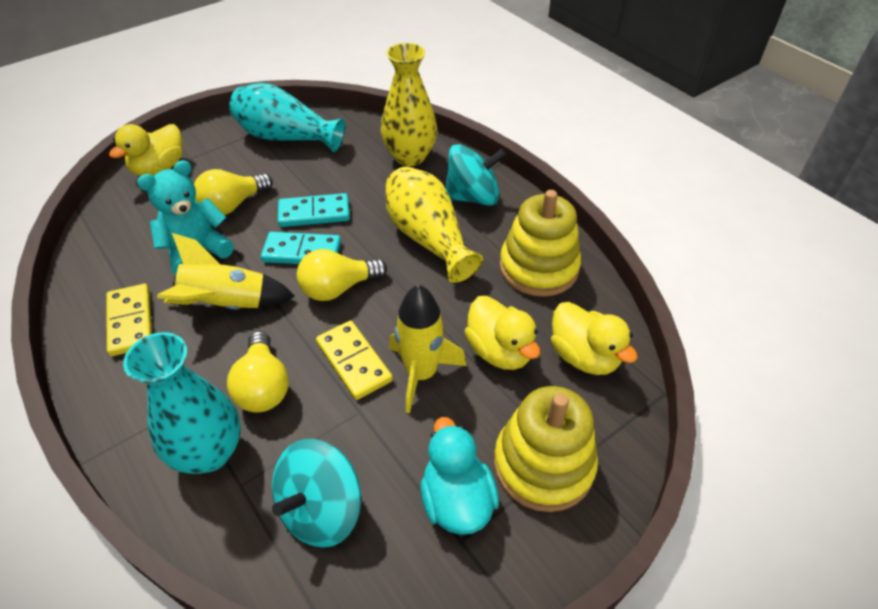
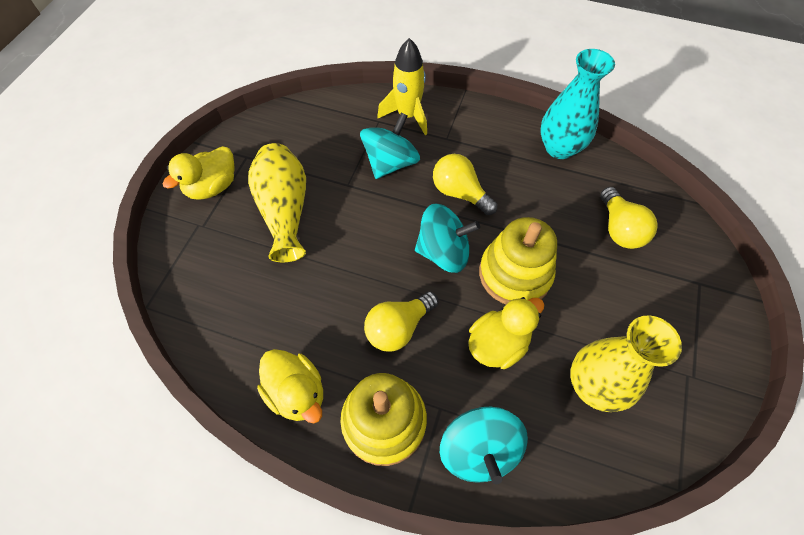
turquoise domino: [261,232,341,264] [278,193,350,227] = 2 -> none = 0
turquoise duck: [421,417,499,535] = 1 -> none = 0
turquoise spinning top: [272,439,361,548] [445,144,506,206] = 2 -> [360,113,420,179] [415,204,480,273] [440,406,528,484] = 3
turquoise teddy bear: [137,160,234,275] = 1 -> none = 0
turquoise vase: [123,332,241,474] [229,83,345,152] = 2 -> [540,49,615,159] = 1
yellow domino: [106,284,152,356] [316,321,393,400] = 2 -> none = 0
yellow rocket: [157,233,295,310] [389,285,466,413] = 2 -> [377,38,427,135] = 1

